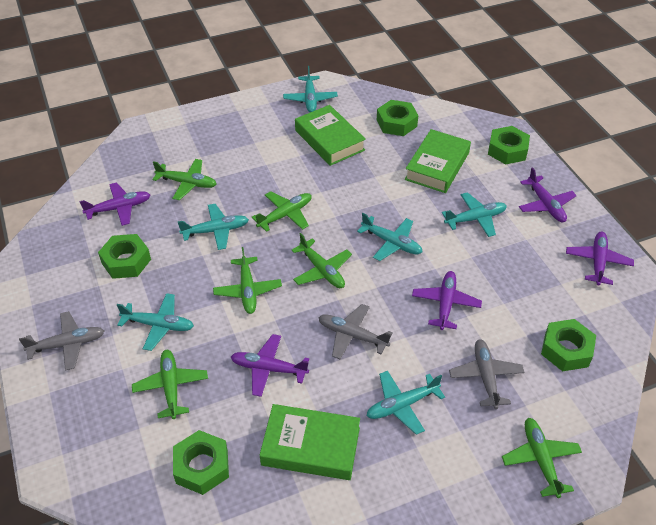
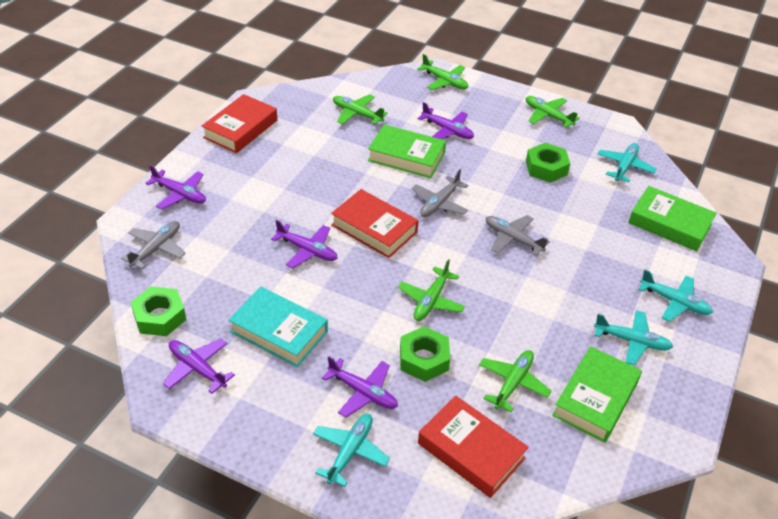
green nut: [98,234,151,279] [173,430,229,495] [377,100,418,136] [488,126,530,165] [541,319,596,371] = 5 -> [131,287,186,336] [400,326,450,382] [526,143,570,183] = 3
green plane: [132,350,208,419] [152,159,217,200] [213,247,282,314] [251,191,311,232] [291,233,352,288] [502,418,582,498] = 6 -> [333,94,388,124] [398,259,465,321] [417,54,468,90] [479,350,552,412] [526,96,579,128] = 5
red book: none = 0 -> [202,94,277,153] [331,189,419,258] [418,395,529,498] = 3
turquoise book: none = 0 -> [228,287,328,367] = 1
turquoise plane: [117,293,194,351] [178,204,249,250] [283,66,338,112] [357,213,422,261] [366,371,445,435] [442,192,507,237] = 6 -> [313,414,390,487] [594,310,673,366] [598,143,656,182] [638,270,713,322] = 4

